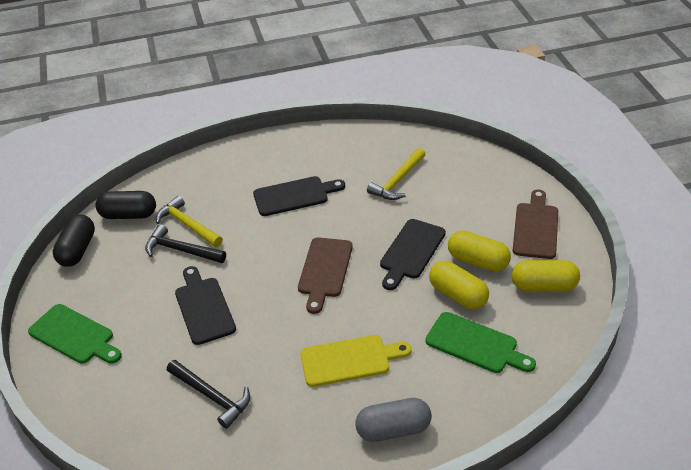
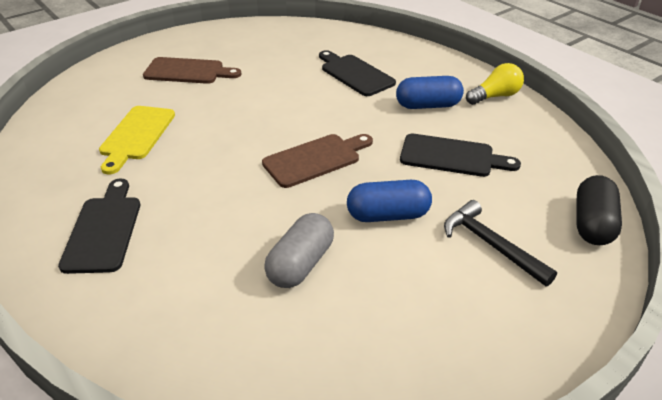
black capsule: [53,215,95,267] [96,191,156,219] = 2 -> [577,175,622,245] = 1
black hammer: [145,224,226,263] [167,360,250,429] = 2 -> [444,200,557,286] = 1
blue capsule: none = 0 -> [347,180,432,222] [396,76,464,109] = 2
green cutting board: [28,304,122,364] [425,312,536,373] = 2 -> none = 0
yellow capsule: [429,261,489,309] [448,230,511,271] [512,260,580,291] = 3 -> none = 0
yellow hammer: [156,196,223,247] [367,148,426,200] = 2 -> none = 0
yellow light bulb: none = 0 -> [466,63,524,105] = 1

